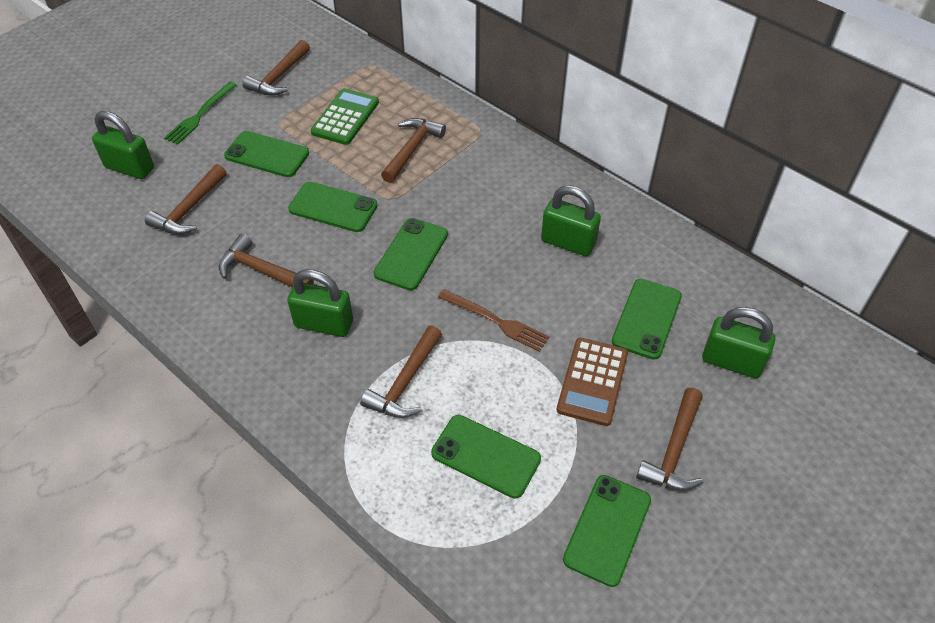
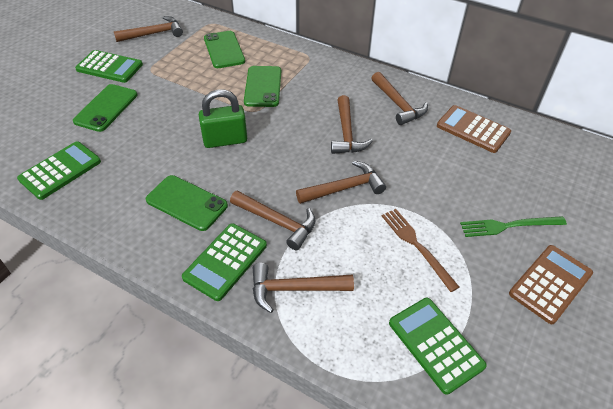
brown calculator: [557,338,628,426] = 1 -> [437,105,511,153] [509,245,593,324] = 2
green calculator: [311,88,379,145] = 1 -> [17,141,101,200] [75,50,143,83] [182,223,267,301] [389,298,487,395] = 4
green padlock: [92,111,154,179] [287,269,353,337] [541,185,601,256] [702,307,775,378] = 4 -> [199,89,247,148] = 1
green phone: [224,131,309,177] [288,182,378,232] [374,218,448,290] [431,415,541,499] [563,475,651,587] [612,279,682,360] = 6 -> [73,84,138,132] [146,175,228,231] [204,31,245,68] [244,66,281,107] = 4

